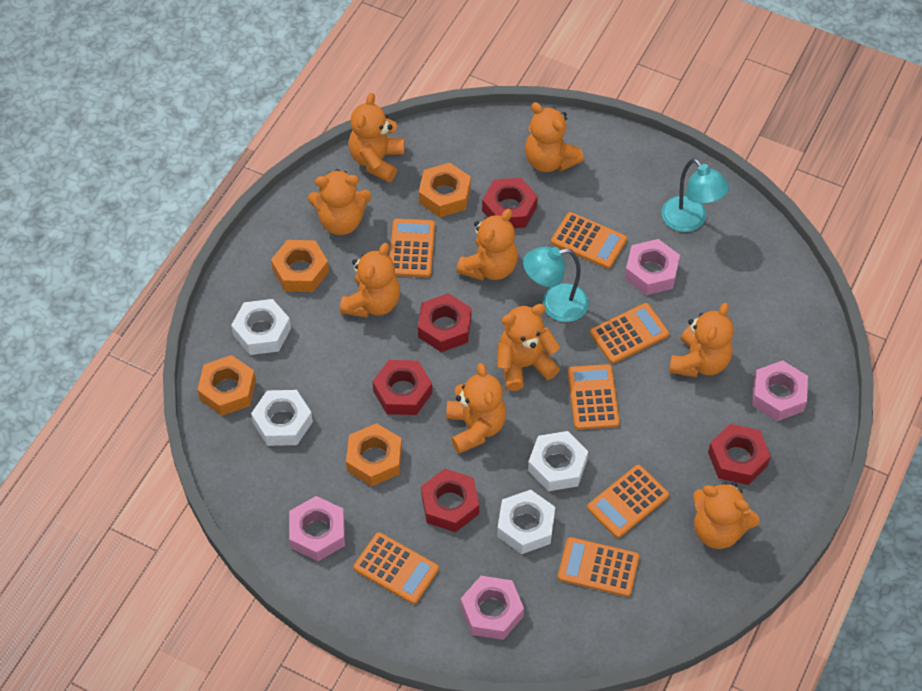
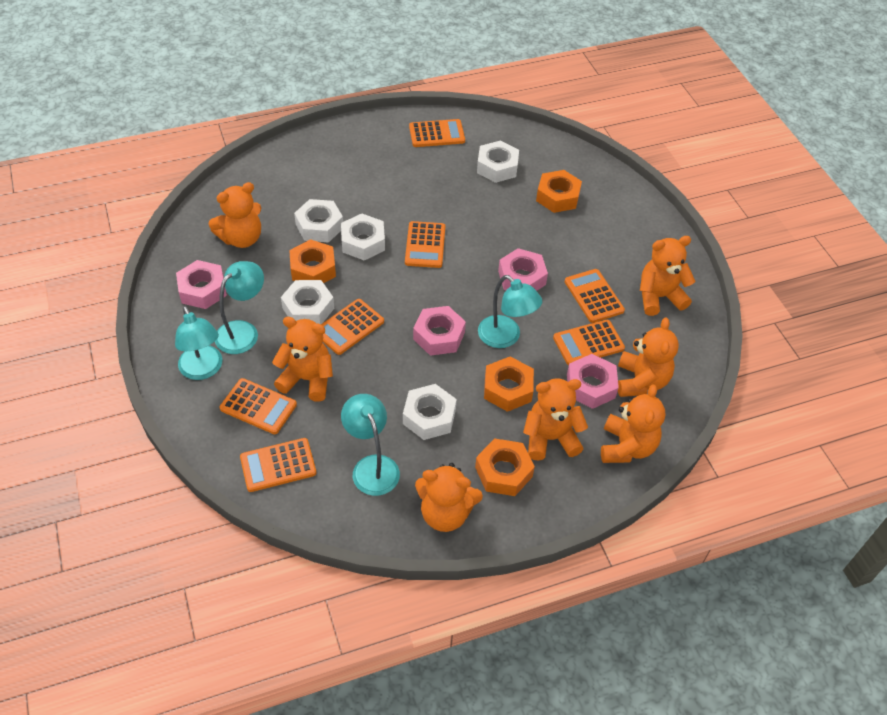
orange teddy bear: [308,169,371,235] [340,243,400,318] [349,93,404,182] [446,363,506,454] [456,209,518,280] [497,304,560,391] [525,102,584,172] [669,303,734,377] [693,482,760,549] = 9 -> [209,182,261,248] [272,317,333,402] [415,463,483,532] [523,378,588,461] [601,385,665,463] [618,317,679,397] [640,236,695,316] = 7
red nut: [372,360,432,415] [418,293,471,352] [421,469,479,532] [482,178,538,228] [708,424,771,485] = 5 -> none = 0
turquoise lamp: [523,246,589,322] [661,158,729,232] = 2 -> [175,306,222,380] [215,261,264,354] [341,394,400,496] [478,275,542,348] = 4
white nut: [231,299,291,355] [251,390,313,446] [497,490,555,554] [528,431,588,491] = 4 -> [281,280,334,324] [294,199,343,242] [341,214,385,261] [403,384,457,440] [477,140,519,183] = 5

